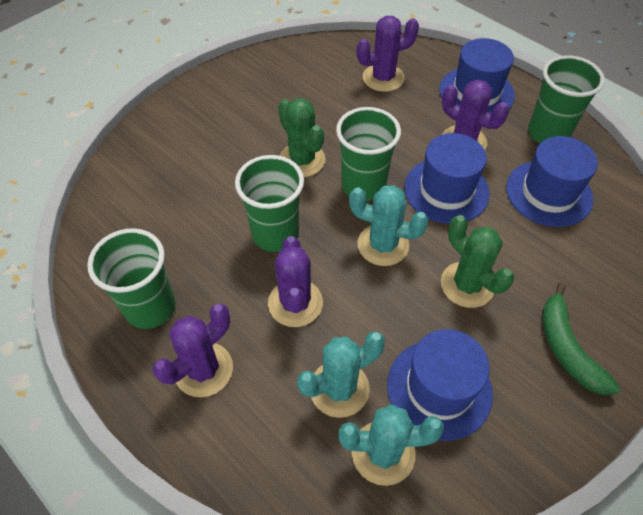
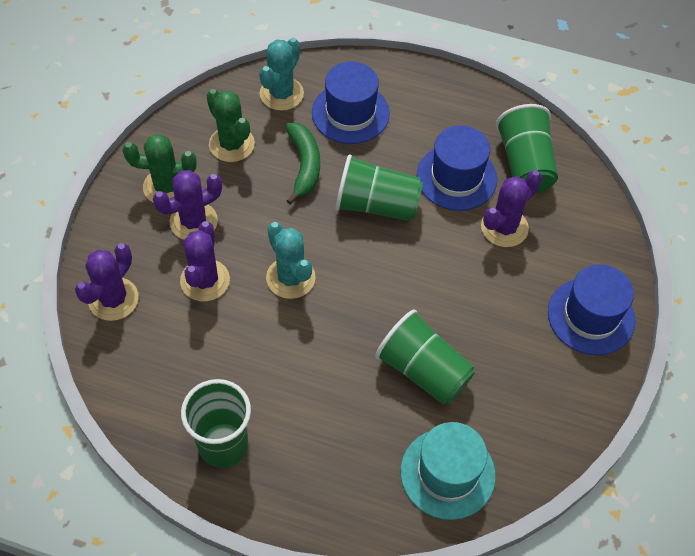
blue hat: [387,329,493,441] [404,133,490,224] [439,38,515,114] [506,136,598,227] = 4 -> [312,61,390,144] [417,126,497,211] [548,264,635,355] = 3
turquoise cactus: [297,332,385,418] [339,404,444,486] [349,185,429,266] = 3 -> [259,38,304,111] [266,222,316,299] = 2
turquoise hat: none = 0 -> [400,422,496,520] = 1

